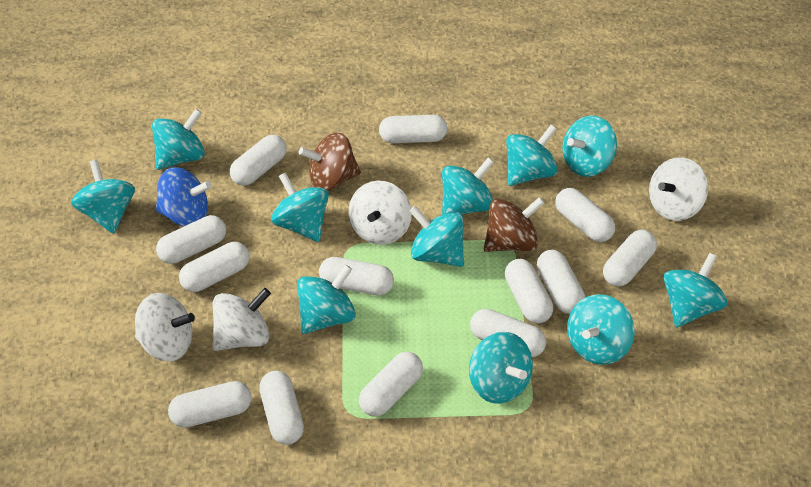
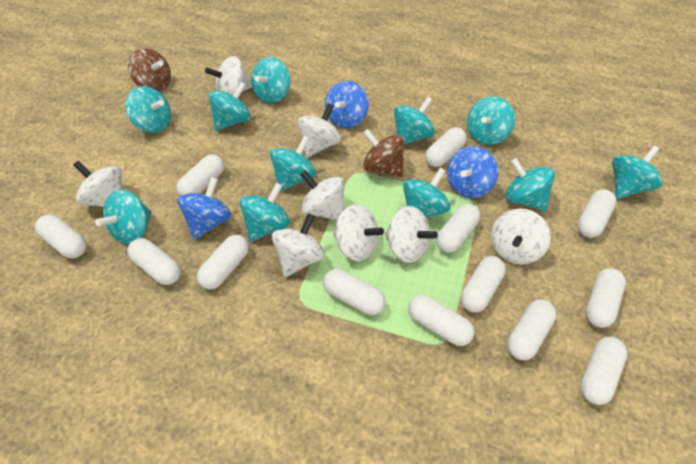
blue spinning top: [155,167,212,227] = 1 -> [177,177,231,240] [325,81,369,128] [447,146,498,198] = 3
white spinning top: [135,293,195,362] [212,288,271,351] [349,181,412,245] [649,157,708,221] = 4 -> [73,161,122,207] [205,56,252,95] [271,213,325,277] [297,103,341,158] [300,170,345,220] [333,205,384,261] [385,206,438,263] [491,208,551,265] = 8

